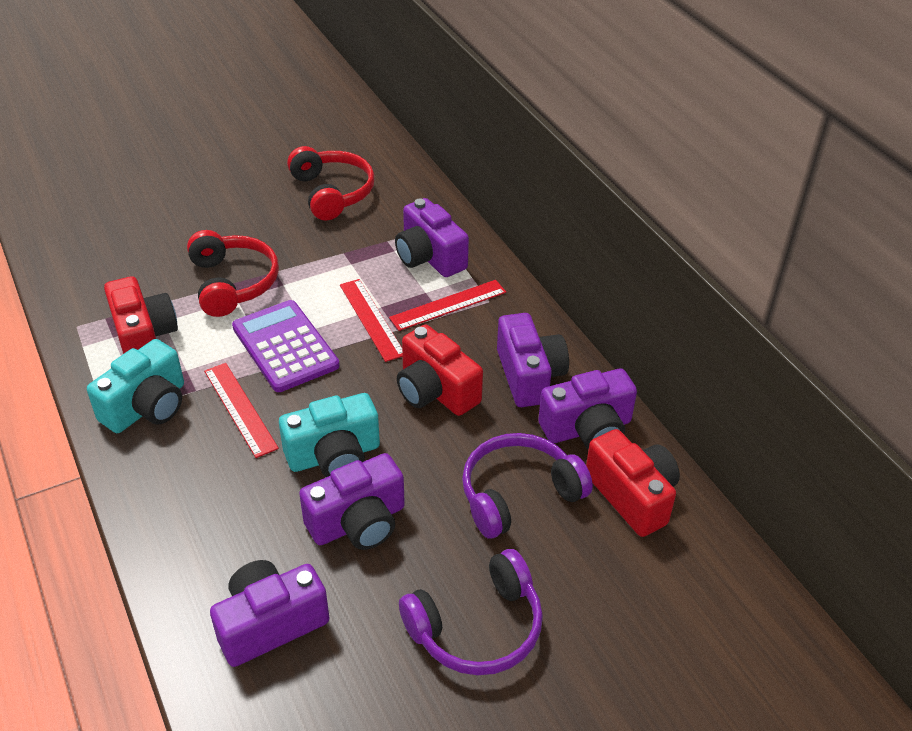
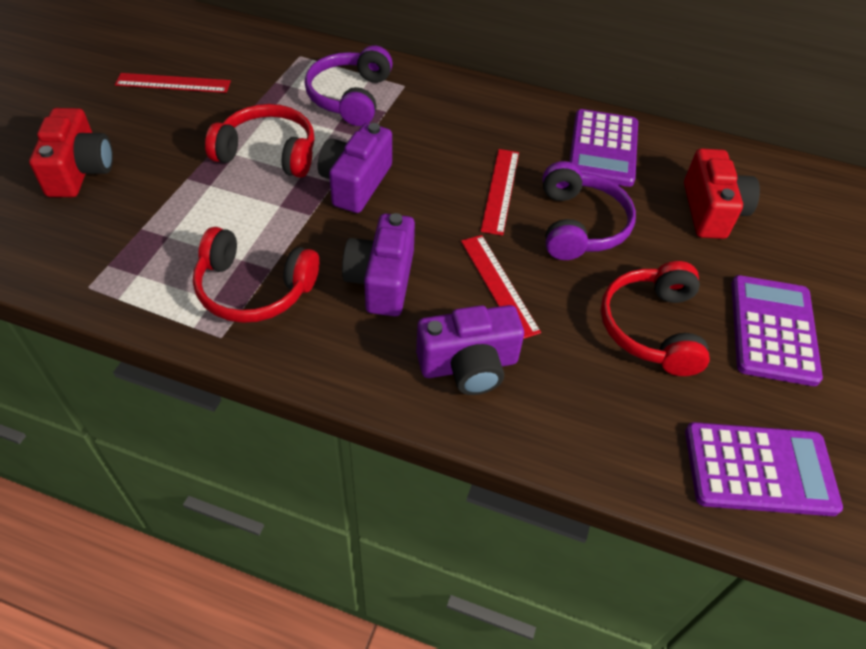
purple calculator: [232,300,340,392] = 1 -> [569,109,638,187] [685,422,843,516] [731,275,823,386] = 3
purple camera: [210,560,329,667] [299,453,405,550] [395,198,469,277] [497,313,569,407] [538,369,637,450] = 5 -> [318,123,392,213] [342,213,415,316] [416,305,524,395] = 3
red camera: [104,276,178,354] [397,325,483,416] [586,429,680,537] = 3 -> [29,108,113,197] [684,148,760,239] = 2
red headphones: [187,230,279,317] [287,146,375,220] = 2 -> [193,227,319,323] [205,104,315,178] [600,261,710,376] = 3
turquoise camera: [87,339,184,433] [279,393,380,477] = 2 -> none = 0

